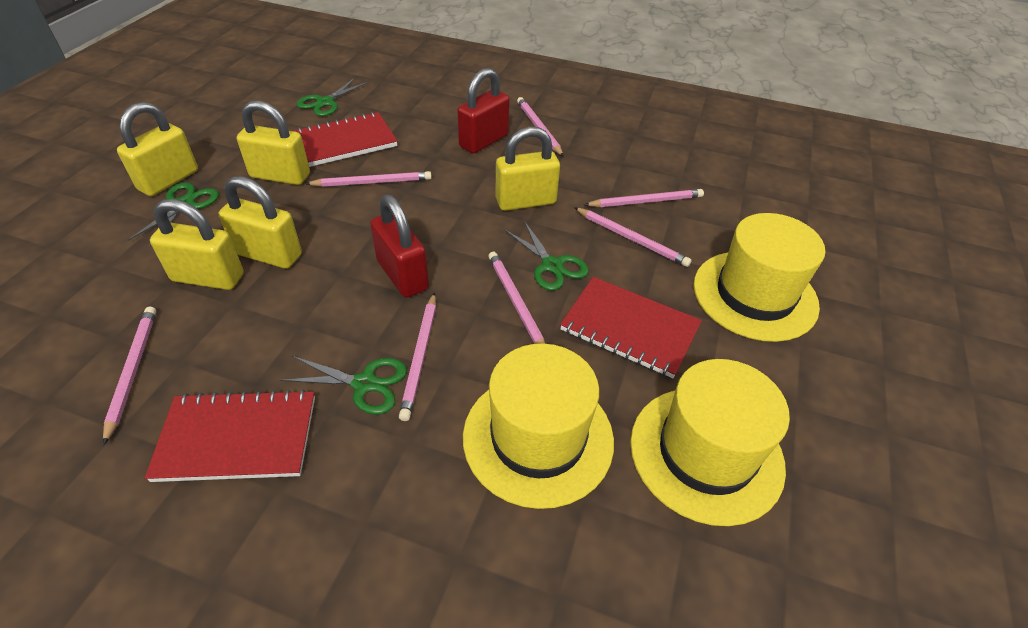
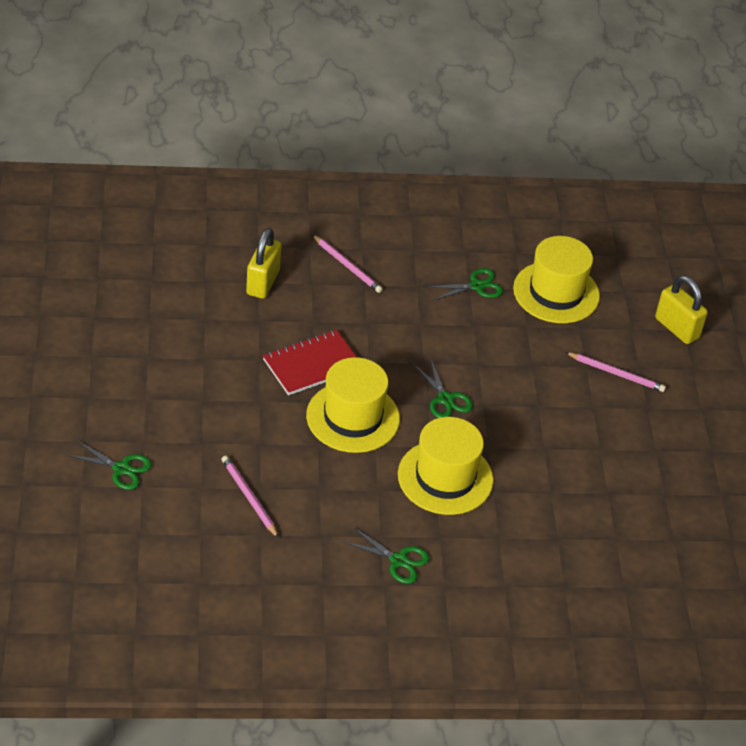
pink pencil: [103,306,156,445] [305,171,432,187] [399,293,436,421] [488,252,545,344] [517,97,564,157] [574,207,691,267] [584,189,704,207] = 7 -> [222,456,279,538] [313,235,383,293] [565,352,666,392] = 3
red notebook: [145,389,315,482] [294,112,397,167] [560,277,702,378] = 3 -> [263,330,357,395] = 1
red padlock: [370,195,429,298] [457,68,510,154] = 2 -> none = 0
yellow padlock: [117,102,198,196] [150,199,244,290] [219,176,302,269] [237,100,310,185] [495,127,560,211] = 5 -> [246,228,281,299] [655,275,708,344] = 2

